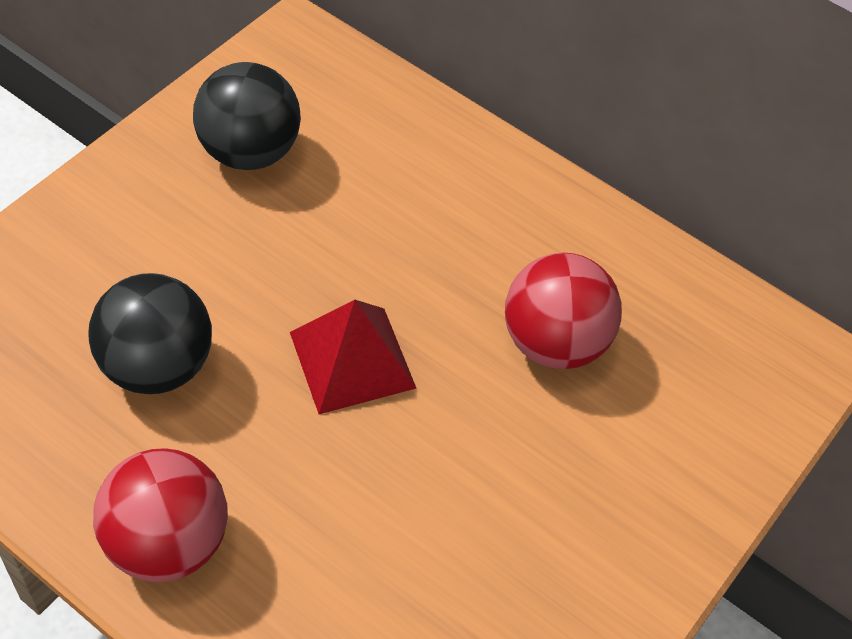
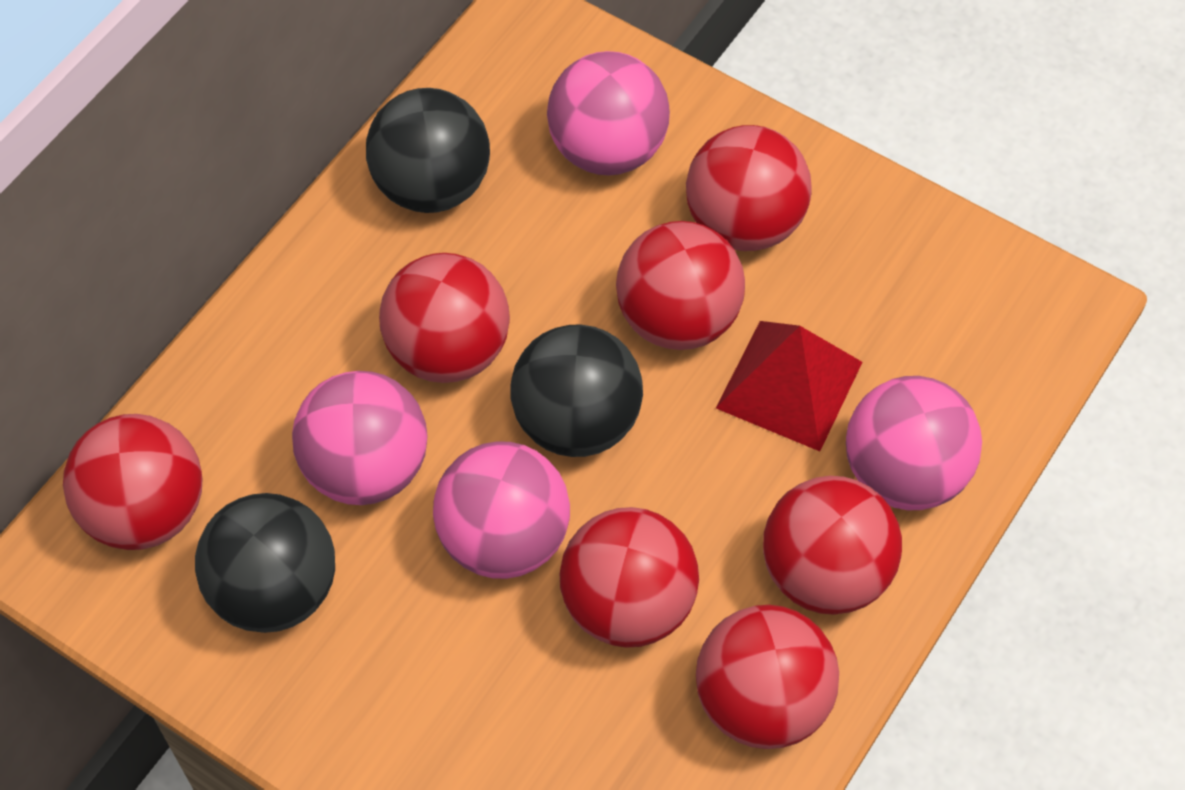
black ball: [88,273,212,394] [193,62,301,170] = 2 -> [195,493,335,633] [366,88,490,213] [510,324,643,457] = 3
pink ball: none = 0 -> [292,371,428,505] [433,441,570,579] [547,51,670,175] [846,376,982,510] = 4
red ball: [93,448,228,582] [505,252,622,369] = 2 -> [63,414,202,550] [379,253,510,383] [560,507,699,648] [616,221,745,350] [686,125,812,251] [696,605,839,749] [763,476,902,615] = 7

